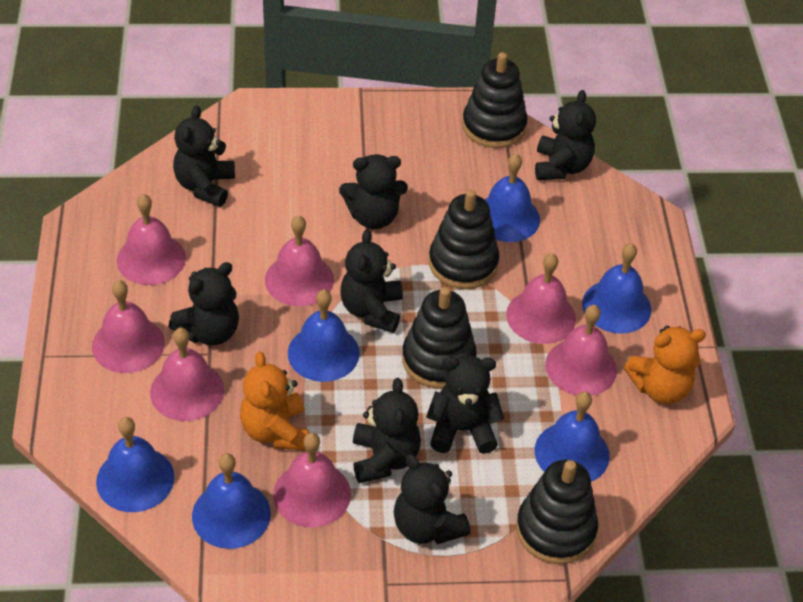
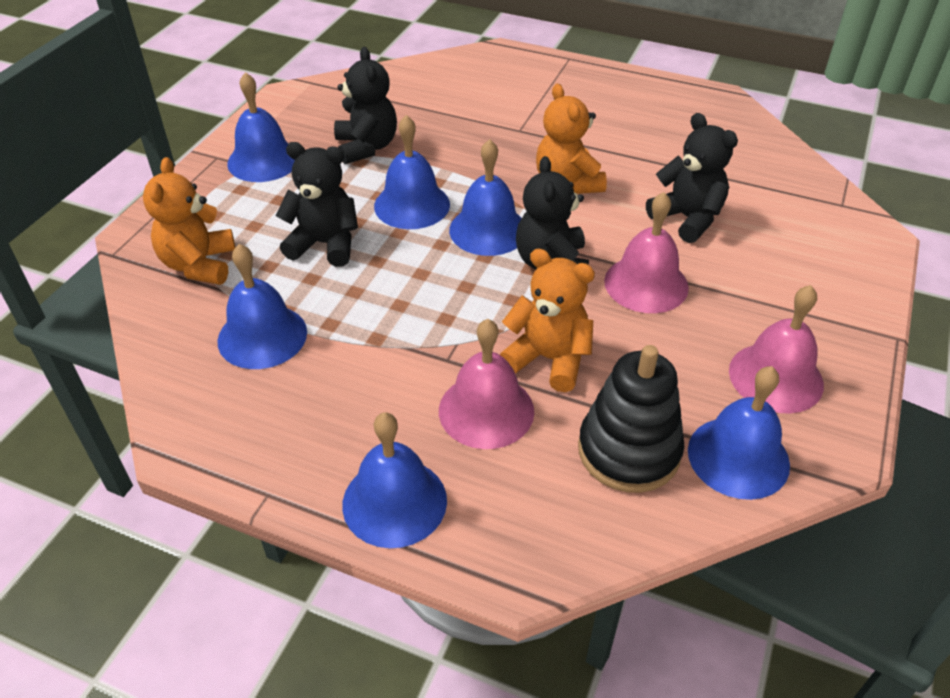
black stacking toy: [402,287,477,389] [429,190,499,289] [462,52,528,148] [516,460,598,564] = 4 -> [578,345,684,493] = 1
black teddy bear: [169,262,239,345] [173,105,235,207] [339,154,408,229] [340,229,403,333] [353,378,421,483] [394,454,470,544] [426,355,504,454] [535,90,596,180] = 8 -> [276,142,358,267] [334,47,397,164] [516,156,589,269] [646,113,738,243] = 4
orange teddy bear: [240,351,309,450] [624,326,706,404] = 2 -> [143,157,235,285] [500,249,595,392] [536,83,607,194] = 3
pink bell: [92,280,165,373] [117,194,186,285] [150,328,224,421] [265,215,334,306] [273,433,351,528] [506,253,576,344] [545,305,617,396] = 7 -> [439,319,534,449] [604,192,689,313] [729,285,824,414] = 3

